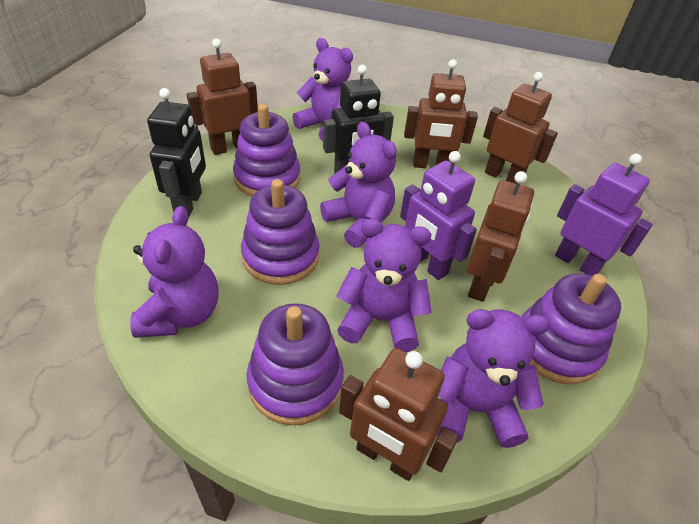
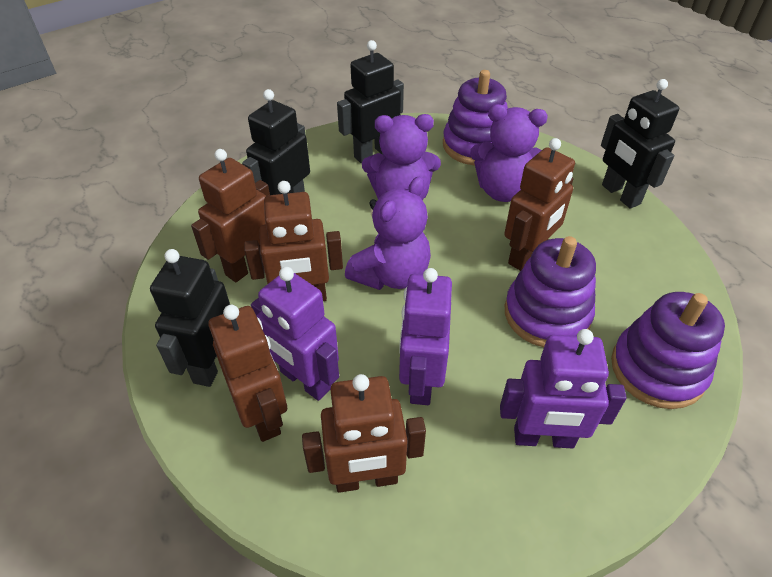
black robot: [147,88,206,216] [323,65,394,173] = 2 -> [150,249,230,387] [242,89,310,195] [337,40,404,164] [601,79,679,209] = 4
purple robot: [400,151,477,280] [555,154,653,276] = 2 -> [251,267,339,401] [399,268,452,405] [500,329,627,448] = 3
purple stacking toy: [233,104,300,196] [241,179,320,285] [247,303,344,425] [522,273,621,384] = 4 -> [443,70,508,165] [505,236,596,347] [611,292,725,409] = 3
purple teddy bear: [130,206,219,338] [292,38,353,141] [320,122,397,248] [336,219,432,352] [437,309,550,448] = 5 -> [345,177,431,290] [362,114,441,200] [470,104,548,202] = 3

